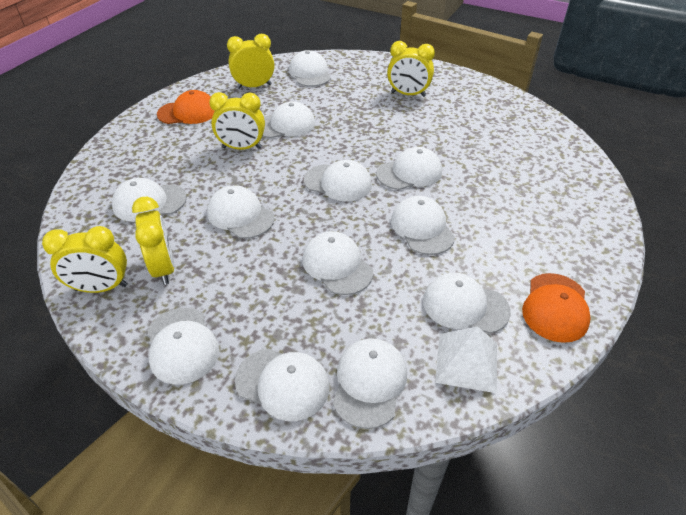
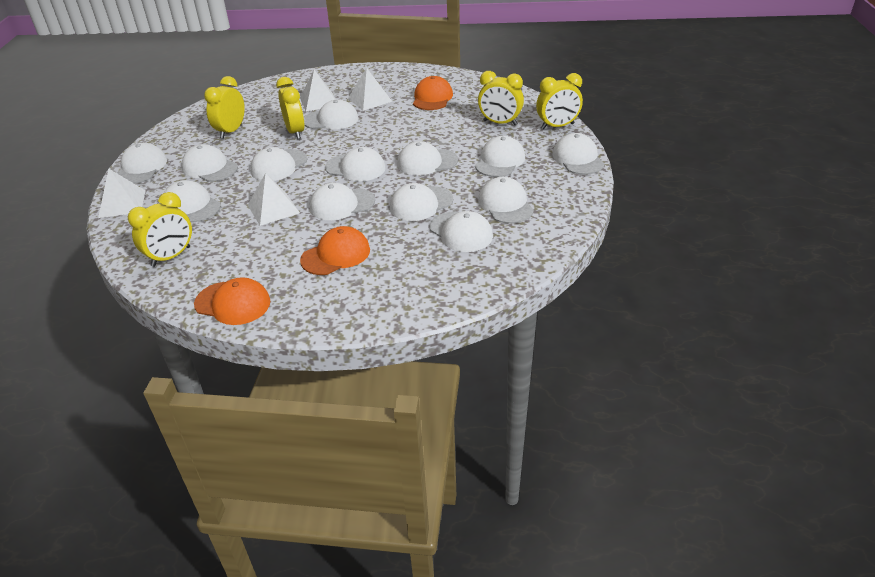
orange cap: [157,90,215,124] [522,273,591,343] = 2 -> [194,277,270,325] [300,226,370,275] [413,76,453,110] = 3
white cap: [112,178,187,222] [147,308,219,385] [207,185,275,239] [235,348,330,421] [263,101,315,138] [289,50,331,87] [302,231,373,295] [304,160,372,201] [333,338,407,429] [376,147,442,190] [391,196,455,255] [423,273,511,334] = 12 -> [117,143,167,184] [164,180,221,222] [182,144,238,182] [250,147,307,181] [304,100,359,130] [310,183,375,220] [325,147,385,181] [390,183,453,221] [397,141,458,175] [429,211,493,252] [475,136,525,177] [478,177,534,223] [552,133,605,175] = 13
white pyramid: [435,326,497,393] = 1 -> [98,169,146,218] [248,173,300,226] [300,70,336,112] [348,68,393,111] = 4

